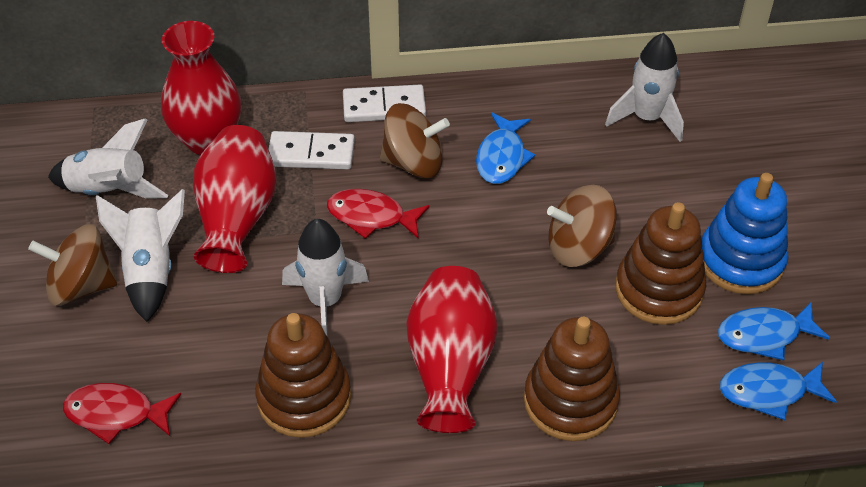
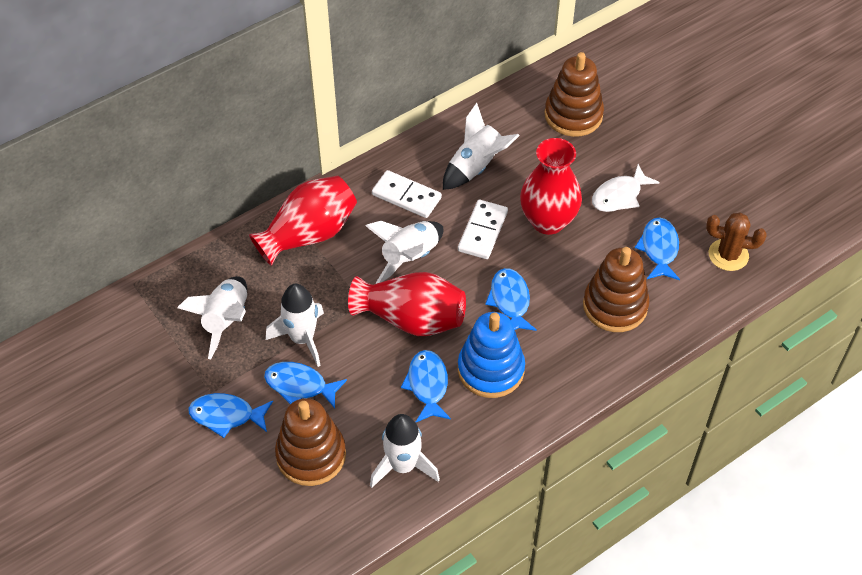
blue fish: [476,113,535,184] [718,301,830,360] [720,362,837,420] = 3 -> [189,393,273,438] [264,362,347,408] [401,350,451,422] [485,268,537,331] [635,217,680,280] = 5
brown cactus: none = 0 -> [706,212,767,271] = 1
brown spinning top: [28,224,117,306] [380,103,450,178] [547,185,616,267] = 3 -> none = 0
red fish: [63,383,181,444] [327,189,430,239] = 2 -> none = 0
white fish: none = 0 -> [592,164,660,212] = 1
white rocket: [48,118,169,198] [96,189,185,322] [282,219,369,335] [605,33,684,142] = 4 -> [177,276,247,359] [266,284,324,367] [366,221,444,284] [370,414,440,488] [443,103,520,190] = 5

